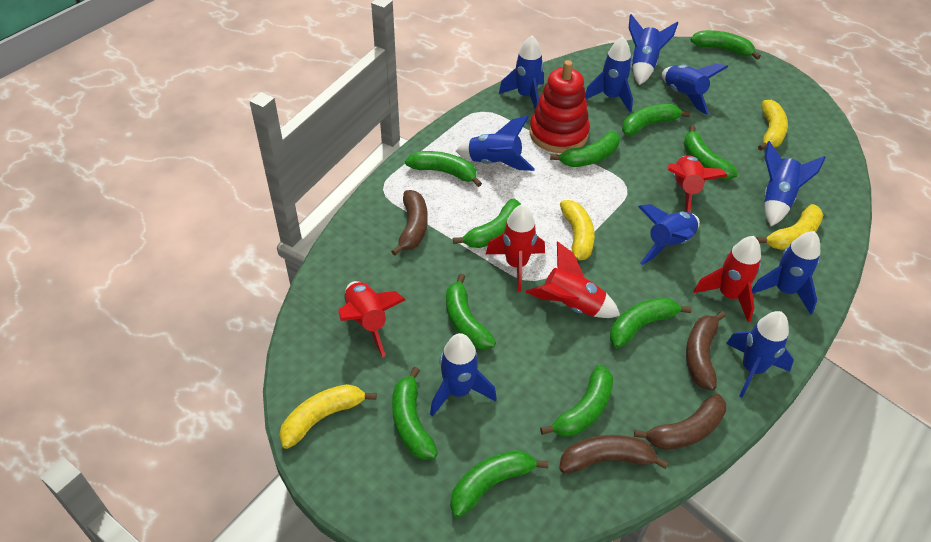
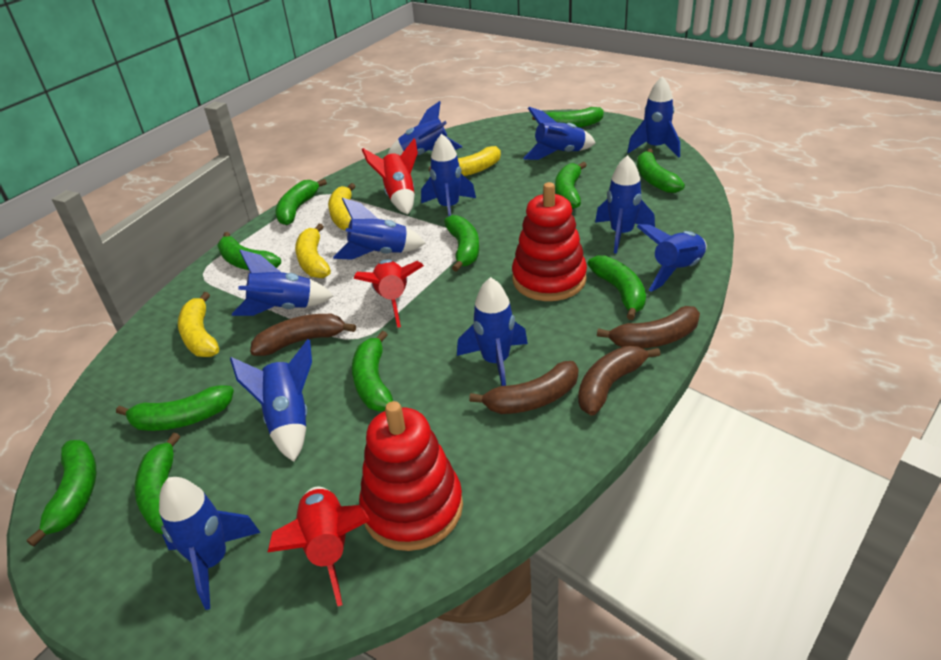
blue rocket: [430,333,497,417] [456,116,535,171] [499,36,544,108] [585,37,633,113] [629,14,678,85] [638,204,700,265] [662,64,728,115] [726,311,794,398] [752,231,820,315] [764,141,826,226] = 10 -> [159,477,261,610] [230,339,312,462] [232,250,333,316] [333,198,426,260] [388,101,462,156] [421,134,476,217] [457,277,528,386] [523,107,596,160] [595,155,655,254] [627,76,680,158] [637,224,707,292] = 11
red rocket: [338,281,406,357] [486,204,545,292] [526,241,620,318] [668,156,727,213] [694,236,761,322] = 5 -> [267,487,370,607] [353,259,424,328] [362,138,418,214] = 3
red stacking toy: [530,60,590,153] = 1 -> [359,401,463,551] [512,182,587,301] = 2

